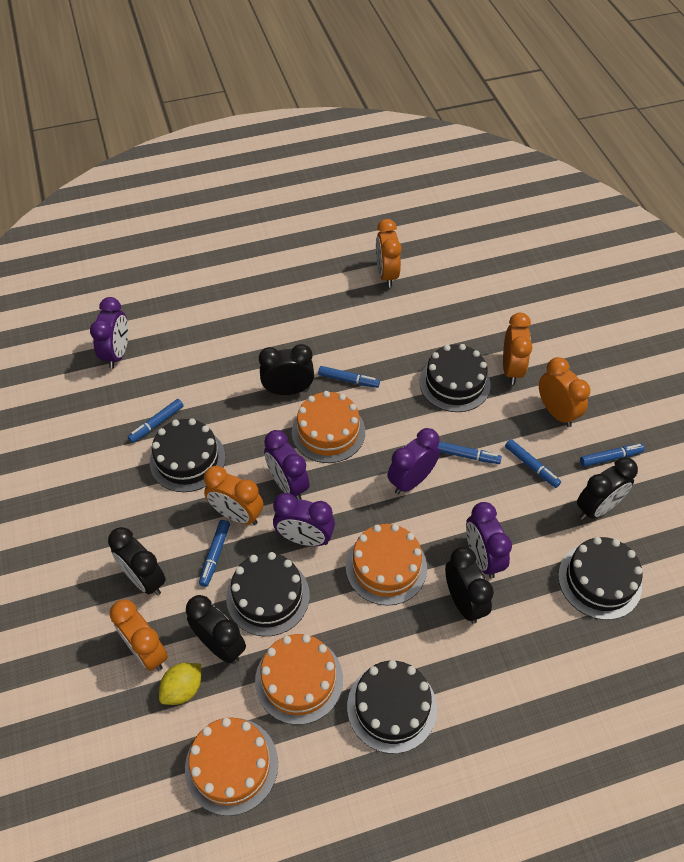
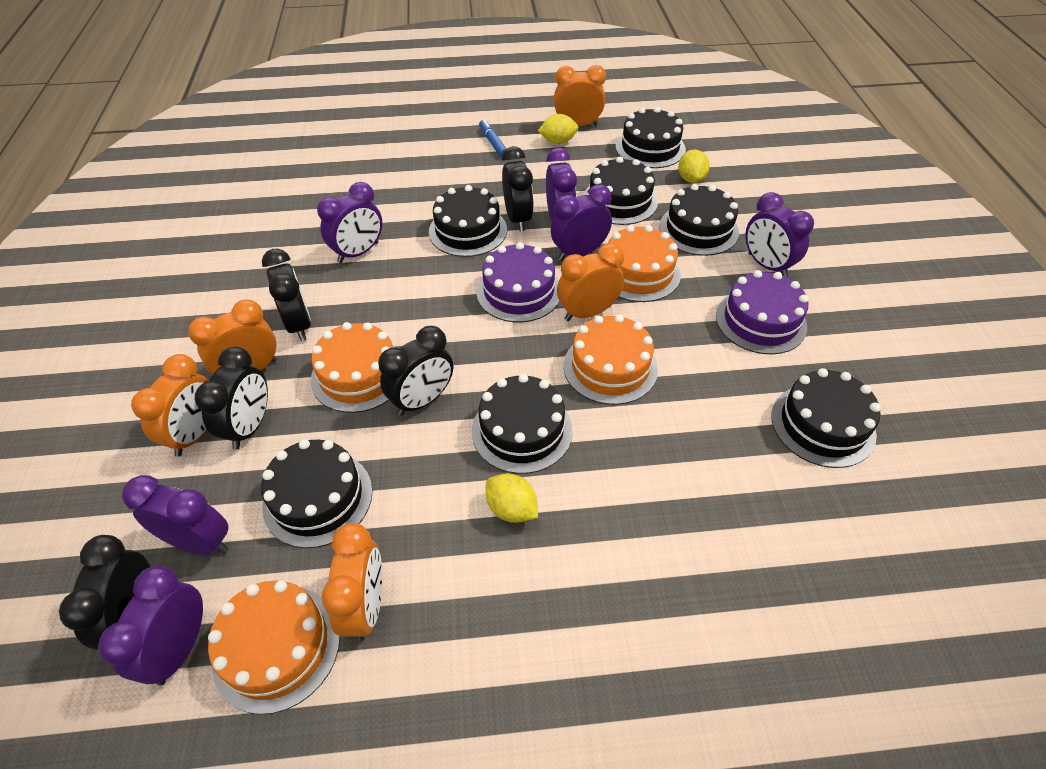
black cake: [150,418,225,492] [226,552,310,636] [347,660,437,754] [419,344,490,412] [558,537,643,620] = 5 -> [261,439,372,548] [429,185,507,257] [472,374,573,474] [583,157,658,225] [616,107,686,168] [659,184,739,256] [771,368,881,468] = 7
blue marker: [127,399,184,443] [199,520,230,587] [318,366,380,388] [438,441,502,464] [505,439,561,488] [580,443,645,467] = 6 -> [479,119,507,158] = 1
purple cake: none = 0 -> [476,242,560,322] [716,270,808,355] = 2
purple clock: [90,297,128,369] [264,430,310,499] [273,493,335,546] [387,428,440,494] [466,502,512,578] = 5 -> [98,566,203,686] [122,475,229,555] [317,182,382,263] [546,148,577,221] [551,184,612,261] [745,192,814,277] = 6
yellow lemon: [159,663,201,705] = 1 -> [486,474,538,523] [538,114,578,144] [678,150,710,183] = 3

